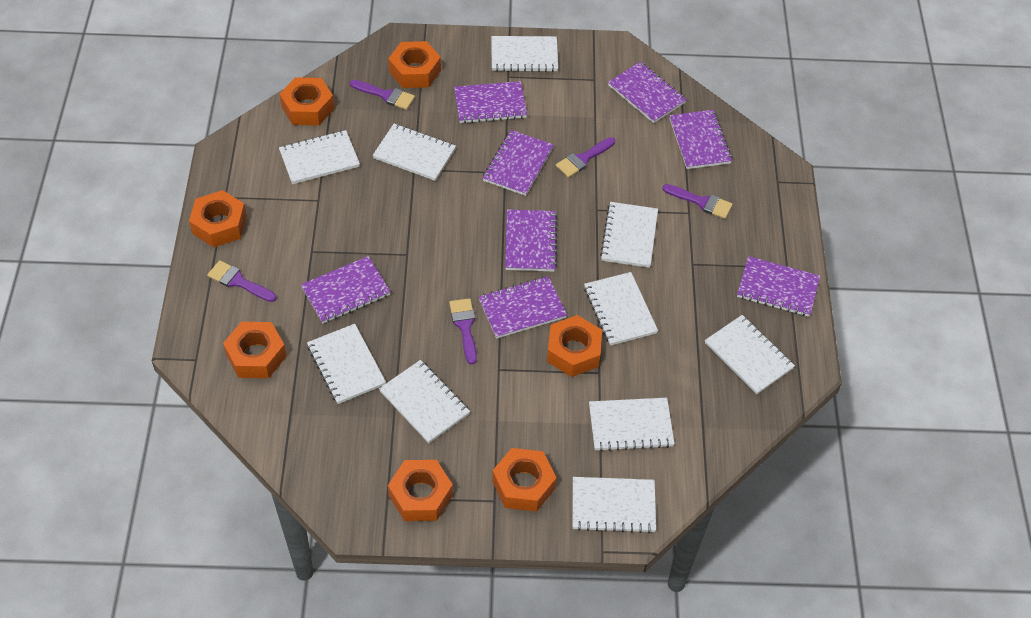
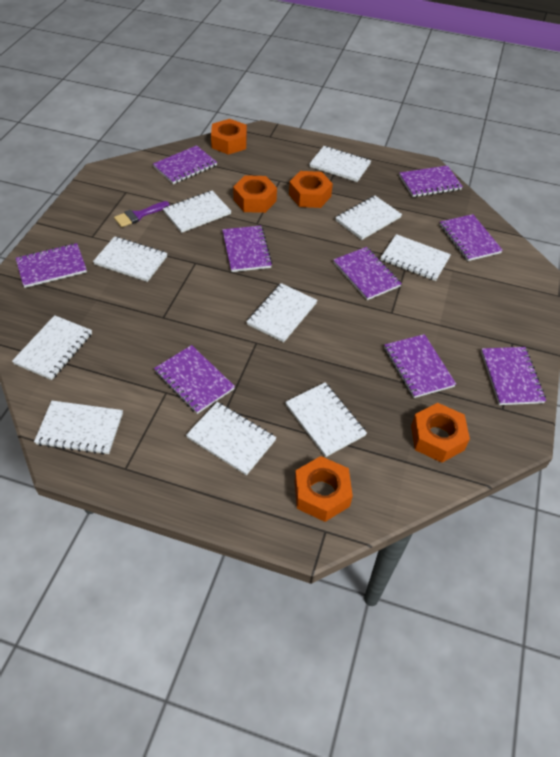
orange nut: [189,190,247,247] [223,322,287,378] [280,77,335,126] [388,41,441,88] [388,460,453,521] [492,448,557,512] [547,315,602,377] = 7 -> [211,119,247,155] [233,175,277,213] [289,171,333,208] [294,456,353,522] [411,403,470,463] = 5
purple brush: [207,260,276,302] [350,80,415,110] [449,298,477,365] [556,137,615,178] [662,184,733,219] = 5 -> [114,201,169,227] = 1
purple notebook: [301,256,391,323] [454,81,527,123] [479,276,567,339] [483,130,553,196] [505,209,557,272] [608,62,687,123] [669,110,732,169] [737,256,820,317] = 8 -> [16,243,87,288] [153,145,217,184] [154,345,235,414] [222,226,273,272] [333,247,402,300] [384,334,456,398] [399,165,463,197] [440,214,503,261] [481,347,546,405] = 9

